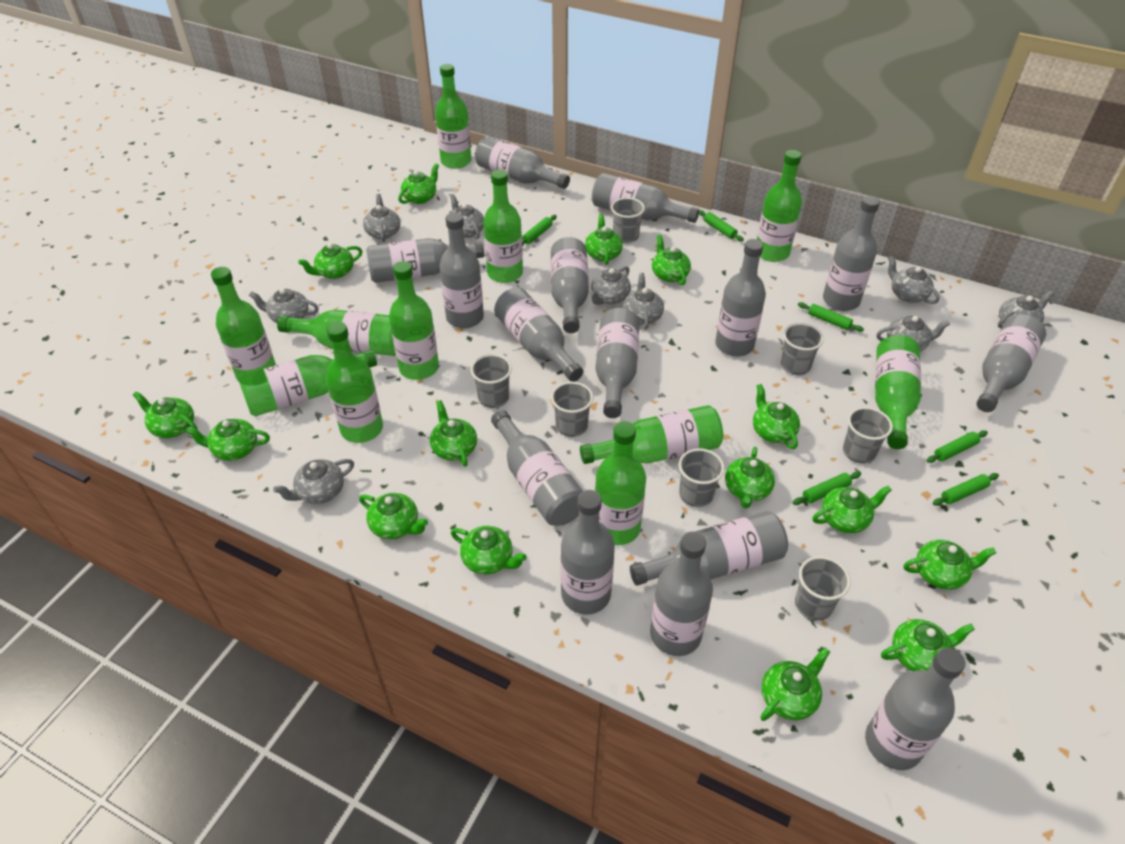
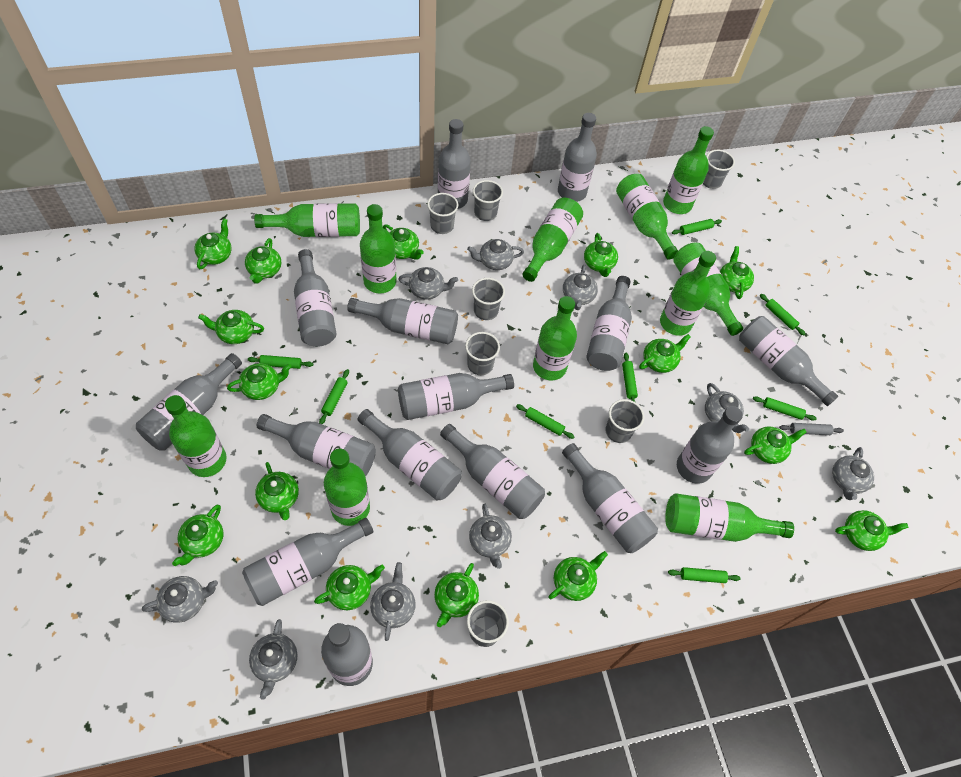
green rolling pin: [522,215,557,246] [699,210,744,242] [793,471,861,505] [798,302,864,332] [926,430,988,463] [933,473,999,506] = 6 -> [248,355,313,369] [319,369,349,424] [516,404,575,439] [622,353,638,402] [668,567,741,583] [672,219,722,235] [753,396,817,421] [760,294,805,335] = 8
grey rolling pin: none = 0 -> [779,423,844,435] = 1

